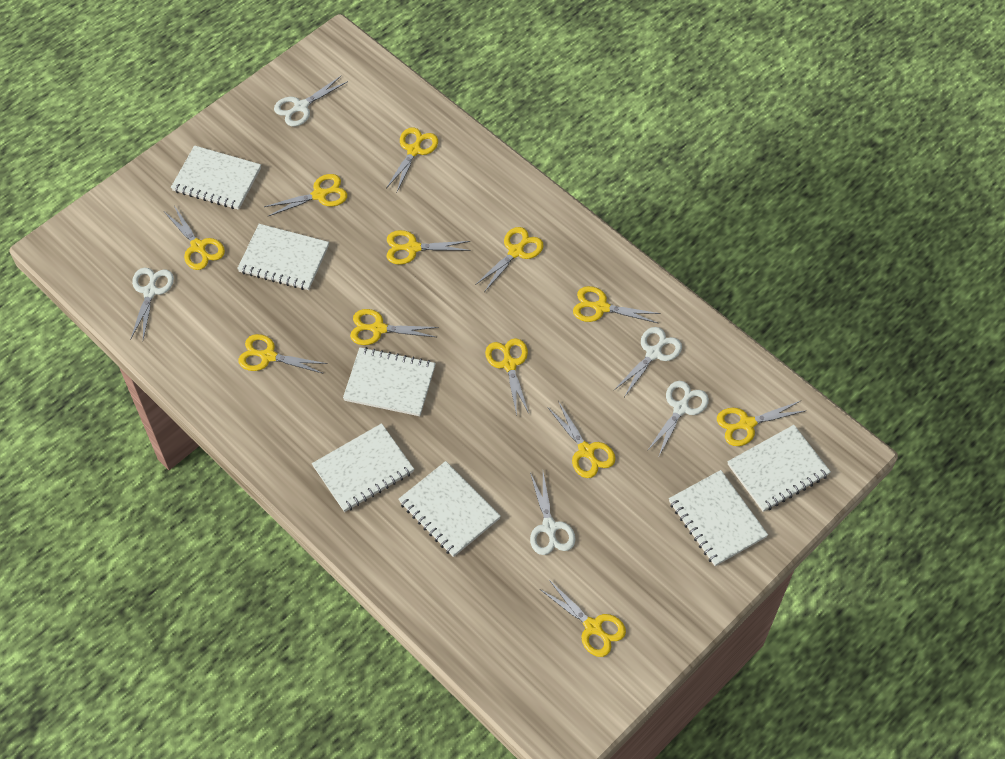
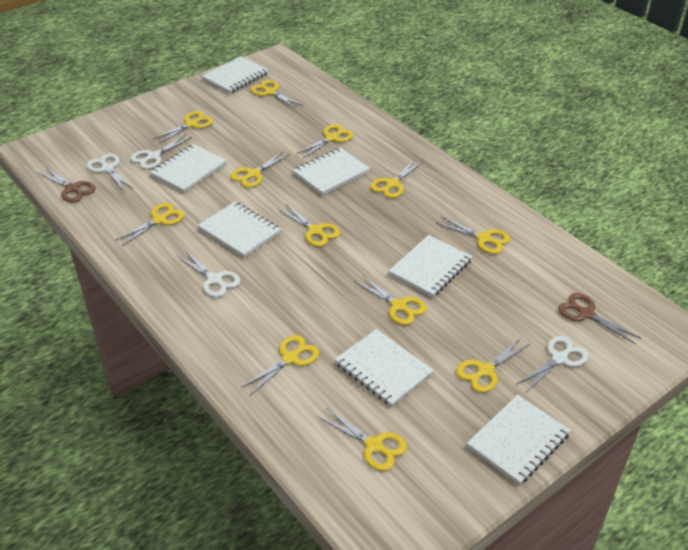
brown scissors: none = 0 -> [38,167,95,202] [558,293,641,344] = 2
white scissors: [130,268,174,340] [274,76,348,127] [530,472,576,555] [614,327,682,397] [647,381,709,458] = 5 -> [86,153,134,192] [130,135,192,169] [177,250,240,297] [517,336,589,392] = 4

